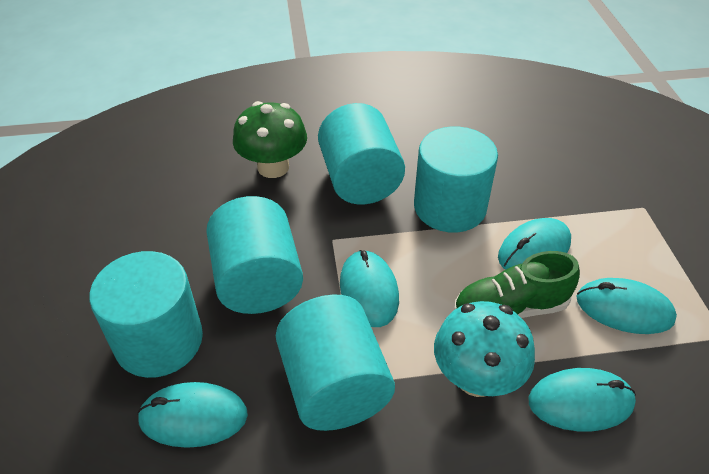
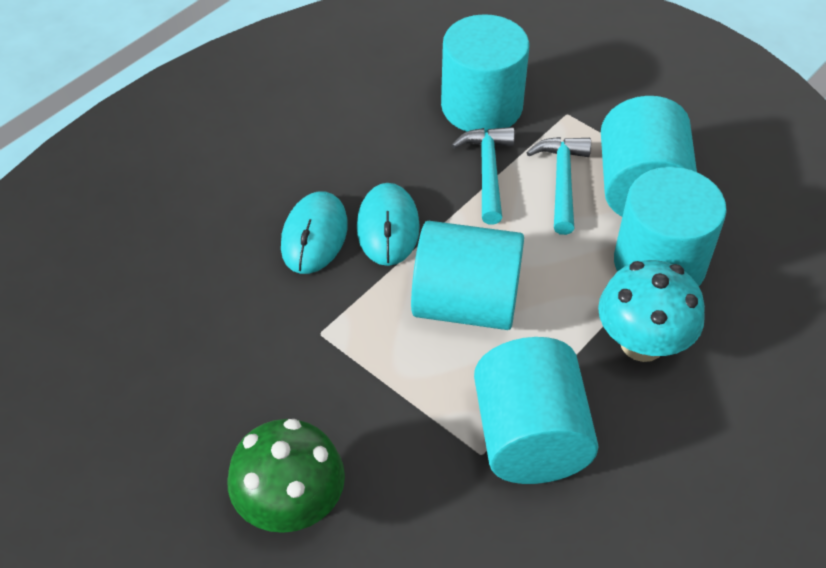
green shoe: [454,251,580,318] = 1 -> none = 0
turquoise hammer: none = 0 -> [451,127,515,224] [526,137,591,235] = 2
turquoise mouse: [137,382,248,448] [340,250,399,327] [498,218,571,270] [528,368,636,431] [576,278,677,334] = 5 -> [281,191,348,274] [357,183,420,266] = 2

